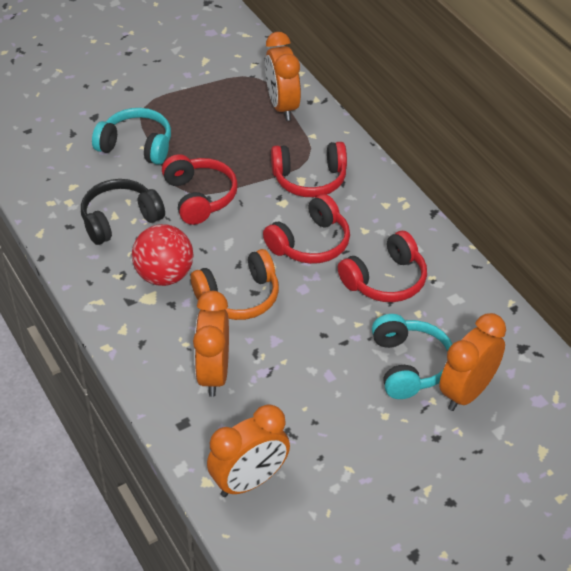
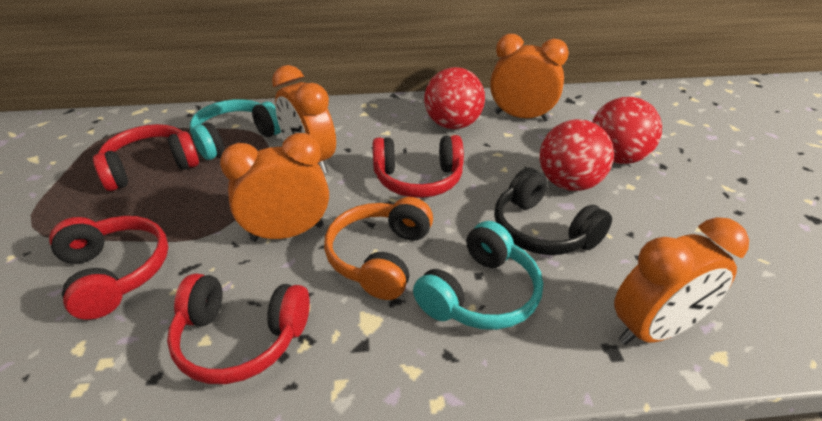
red ball: [132,224,193,286] = 1 -> [424,67,485,129] [540,119,614,191] [592,97,662,164] = 3

